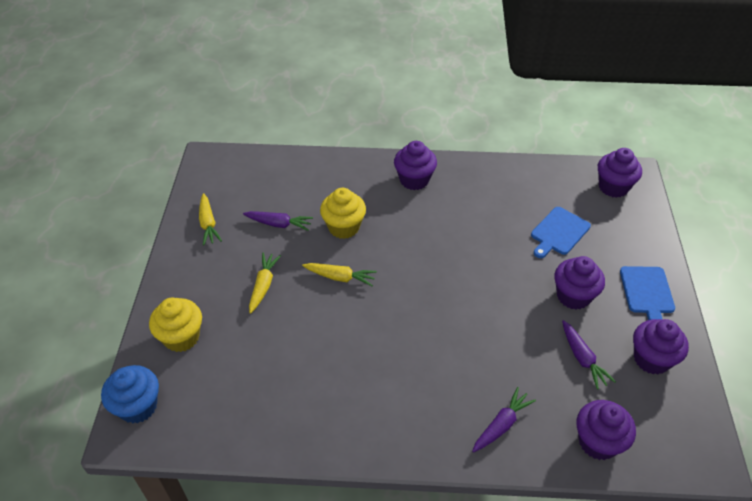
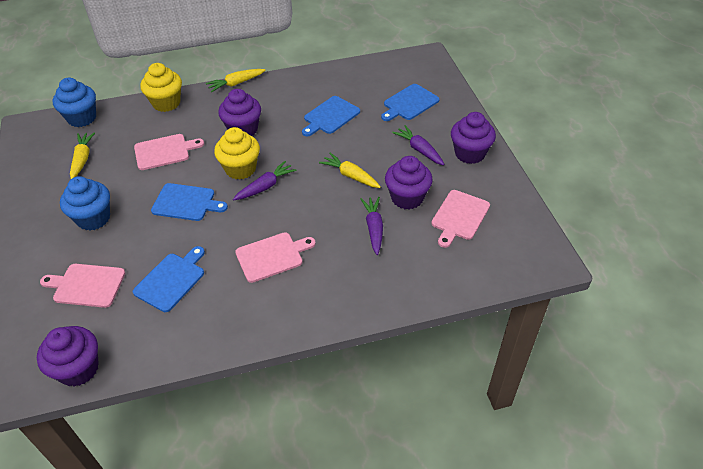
blue cupcake: [101,365,159,423] = 1 -> [53,78,96,127] [60,176,110,230] = 2
blue cutting board: [531,207,591,258] [620,266,675,320] = 2 -> [133,246,205,312] [151,183,228,221] [302,96,360,136] [381,84,439,121] = 4
pink cutting board: none = 0 -> [40,264,125,308] [134,134,204,170] [235,232,316,283] [431,190,490,248] = 4
purple cupcake: [394,141,437,190] [554,256,605,310] [577,400,636,460] [598,148,642,198] [633,319,689,374] = 5 -> [37,326,99,387] [218,89,261,136] [385,156,433,209] [451,112,496,164] = 4

